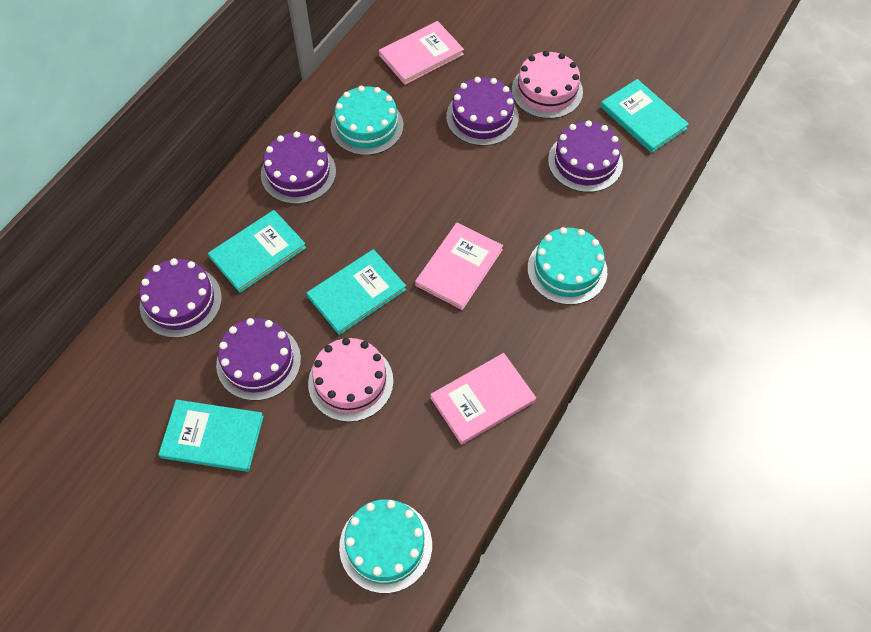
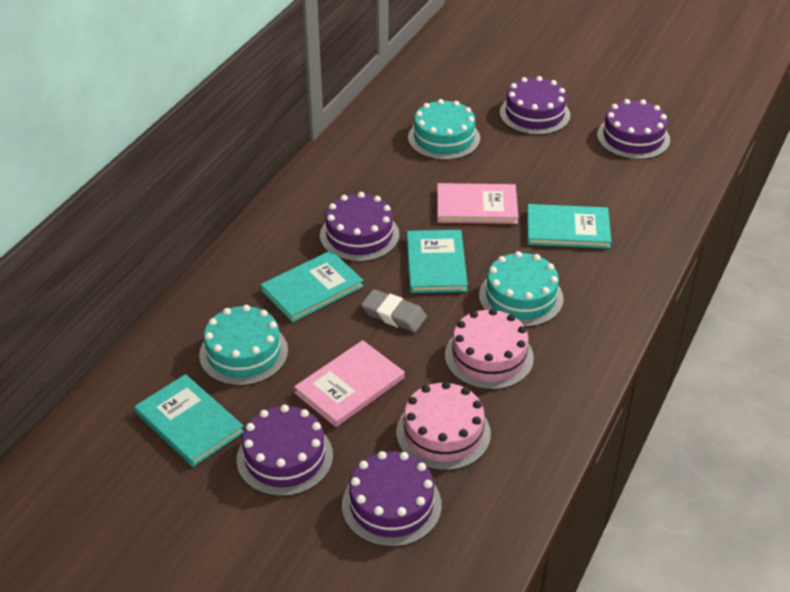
grey eraser: none = 0 -> [361,289,427,333] = 1
pink book: [379,21,464,85] [415,223,503,310] [430,353,536,445] = 3 -> [294,340,404,427] [437,183,518,224] = 2

